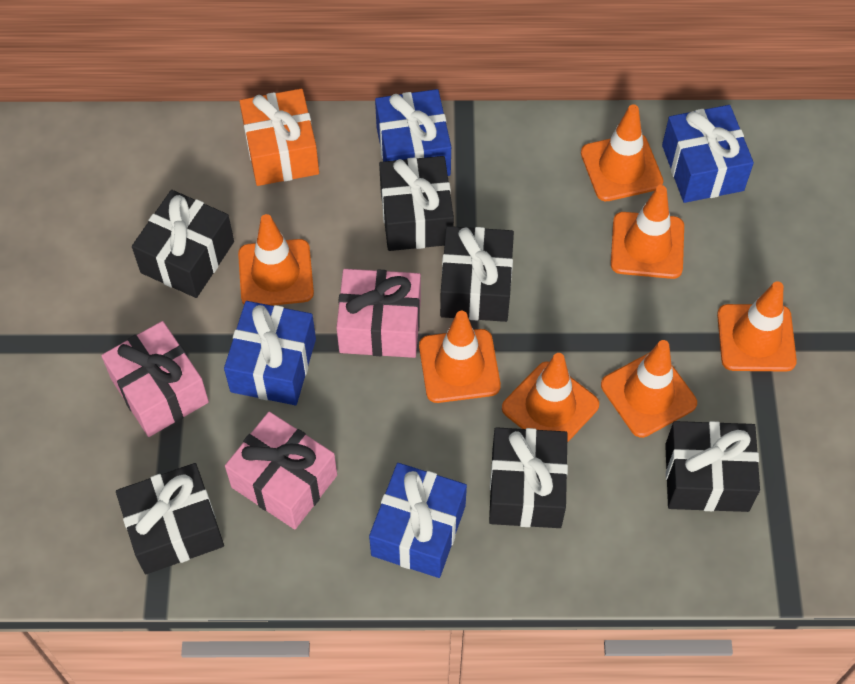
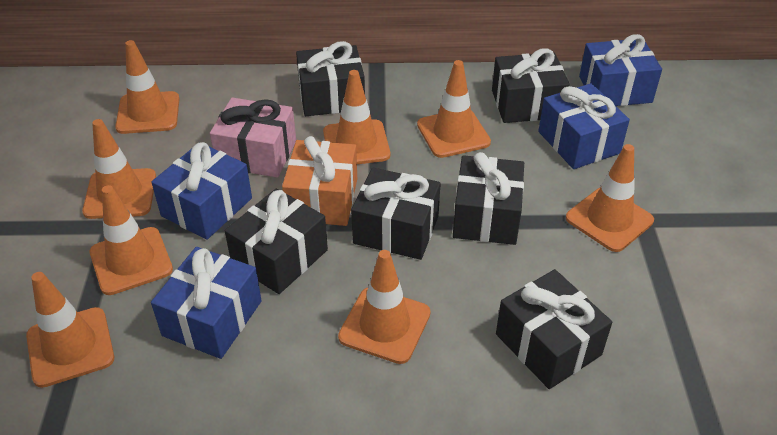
orange traffic cone: [238,214,314,306] [419,311,501,403] [502,353,599,443] [581,104,663,201] [601,340,697,438] [611,185,684,279] [717,281,797,372] = 7 -> [26,272,114,388] [82,119,156,219] [90,185,173,295] [115,40,180,134] [323,70,390,164] [338,250,431,364] [417,60,491,158] [566,144,654,252] = 8
pink gift: [101,321,209,437] [225,412,337,529] [336,269,421,358] = 3 -> [210,98,296,178] = 1

